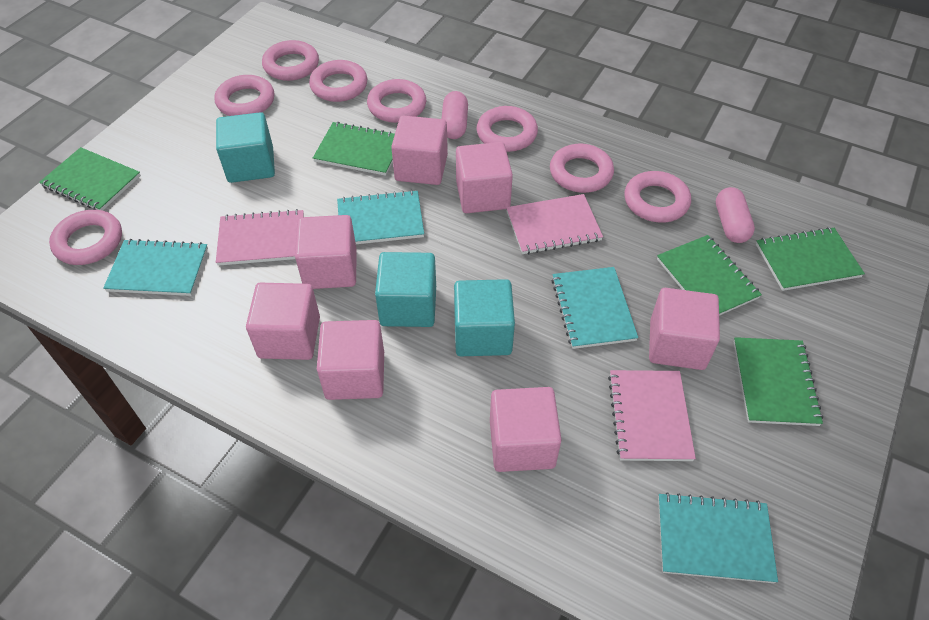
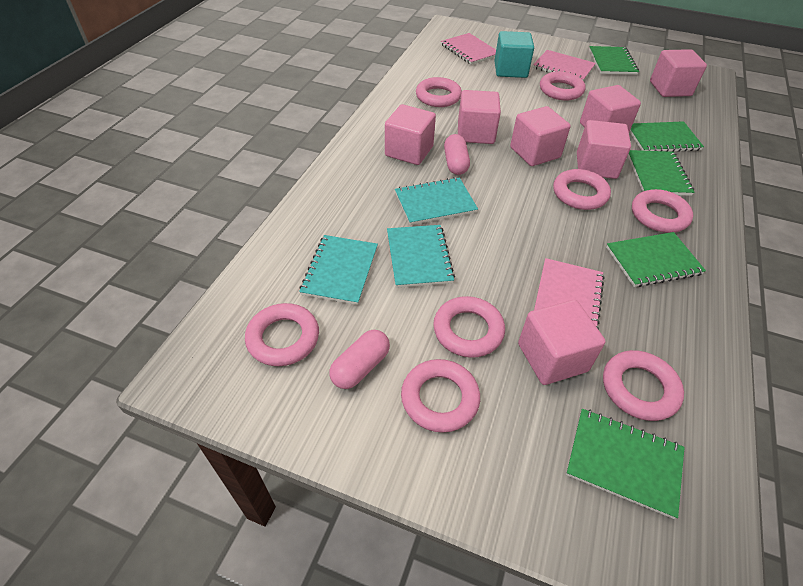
turquoise cube: [216,112,275,183] [375,252,436,327] [454,279,515,356] = 3 -> [494,31,534,78] = 1
turquoise notebook: [103,239,208,296] [337,190,424,244] [552,267,638,349] [658,492,778,583] = 4 -> [299,235,378,305] [387,225,455,288] [395,177,478,225] = 3

